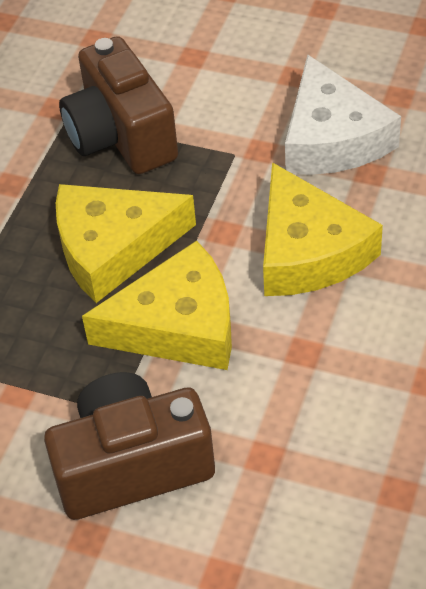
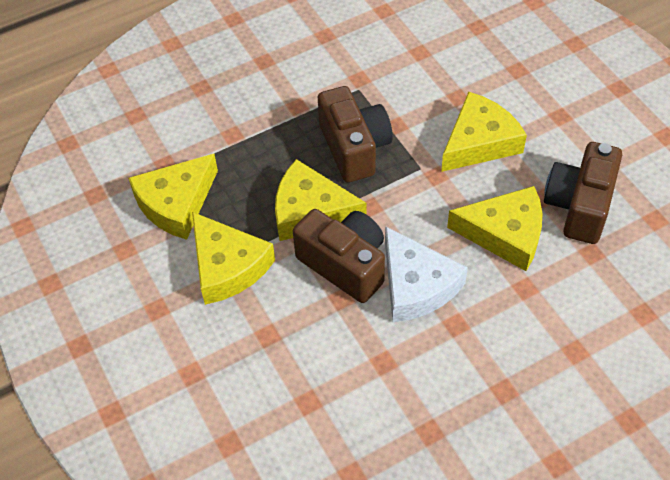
brown camera: [44,372,215,520] [59,36,178,174] = 2 -> [293,209,385,303] [318,86,393,183] [544,142,622,244] = 3
yellow cheese: [56,184,196,303] [82,241,232,370] [263,162,383,296] = 3 -> [128,154,218,240] [192,212,275,305] [275,159,366,241] [441,92,527,172] [447,186,543,271] = 5

